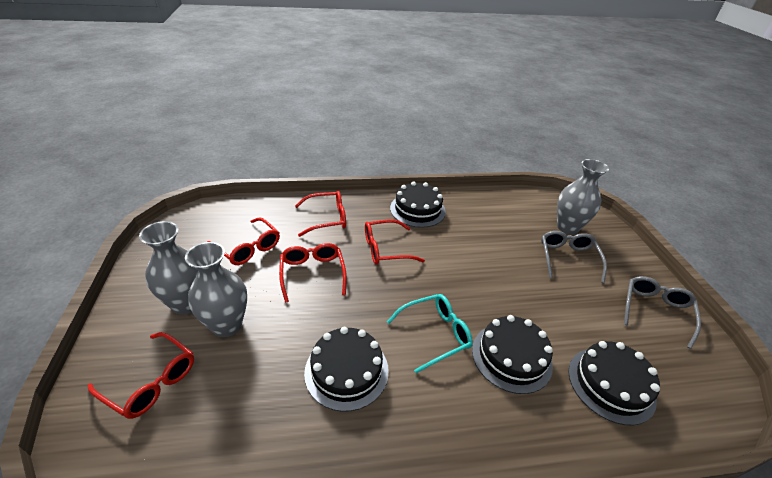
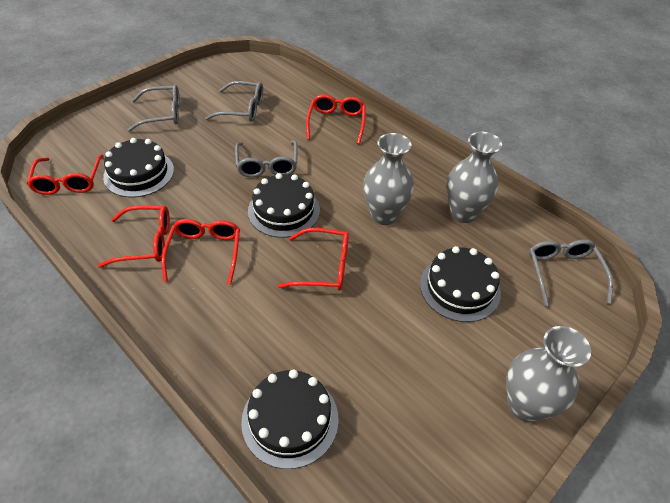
grey glasses: [541,231,607,283] [624,276,701,349] = 2 -> [127,84,180,132] [205,81,263,122] [235,140,298,177] [529,240,613,306] = 4
turquoise glasses: [387,294,473,373] = 1 -> none = 0

